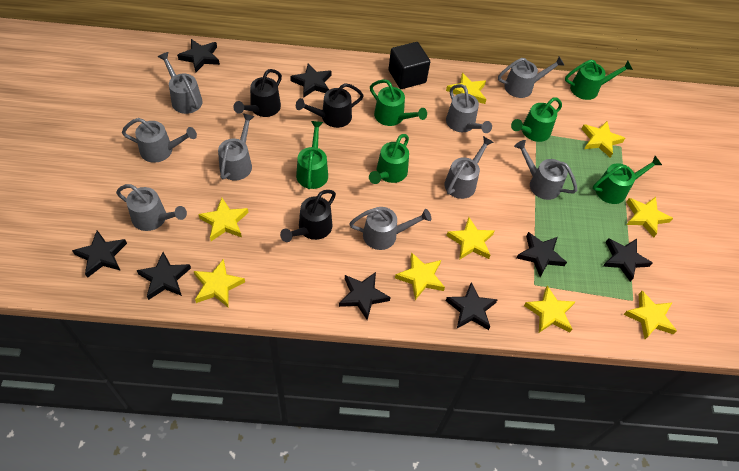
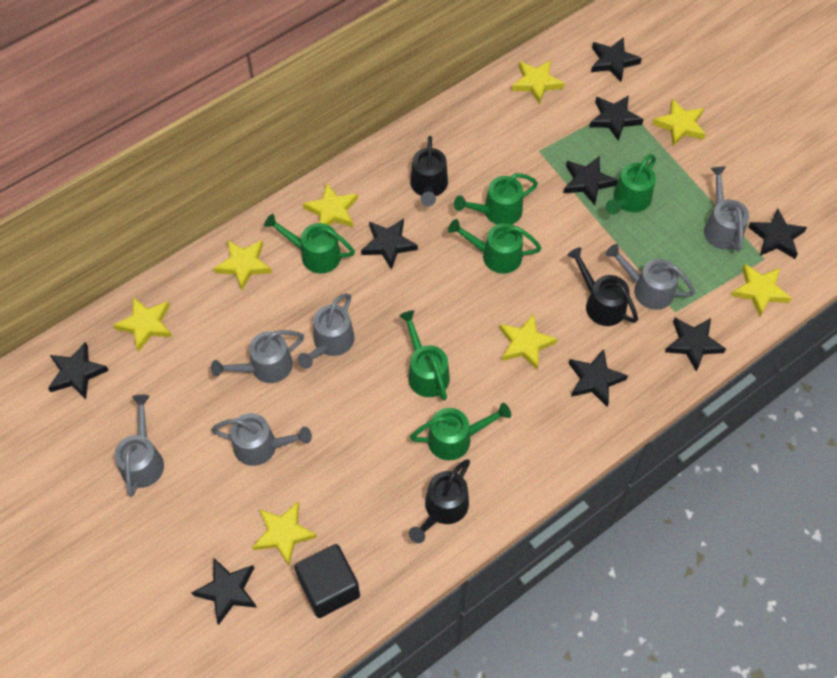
black star: [72,230,127,278] [137,252,191,300] [177,39,220,73] [290,63,332,98] [339,272,391,320] [446,282,498,330] [517,232,567,277] [603,238,652,282] = 8 -> [48,342,109,399] [192,558,257,625] [361,218,418,270] [563,156,618,205] [568,349,628,407] [589,95,644,141] [591,37,642,82] [665,318,726,372] [748,209,807,259] = 9
grey watering can: [116,184,187,231] [122,118,197,163] [158,52,203,114] [218,113,255,180] [349,207,431,250] [445,136,494,199] [446,84,492,133] [498,56,565,98] [514,140,577,200] = 9 -> [114,395,164,496] [211,330,304,383] [211,413,312,466] [297,293,355,369] [606,244,695,310] [704,166,749,252] = 6
yellow star: [194,259,245,307] [198,198,248,241] [395,252,445,300] [446,73,487,104] [446,217,495,260] [524,285,575,333] [581,121,625,158] [624,291,677,339] [626,197,673,238] = 9 -> [113,297,172,352] [213,240,272,290] [252,502,317,565] [303,183,358,227] [499,314,557,370] [512,60,564,105] [653,99,706,146] [731,264,792,317] = 8

